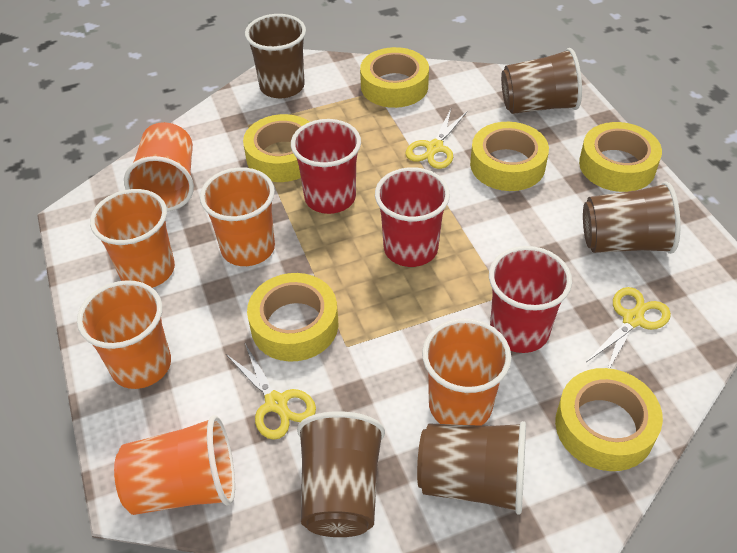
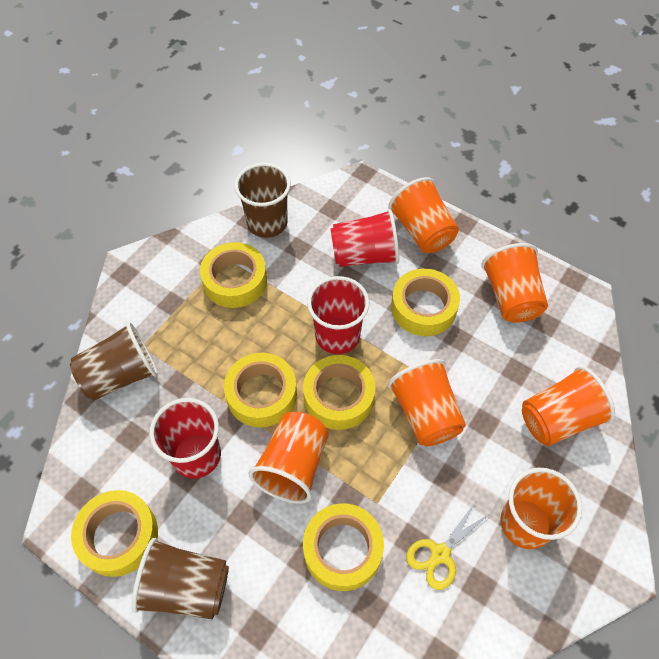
brown cup: [245,14,306,98] [297,411,385,537] [417,421,526,515] [501,48,582,114] [583,181,681,254] = 5 -> [70,322,158,400] [132,538,229,619] [235,163,291,238] = 3
yellow scissors: [226,344,316,440] [405,109,467,169] [586,287,671,369] = 3 -> [406,501,492,590] = 1

